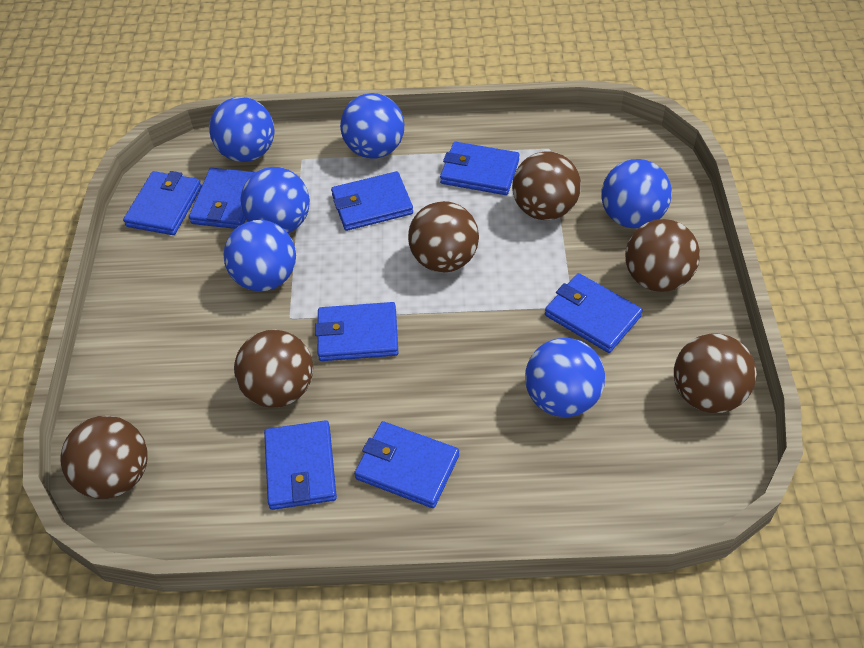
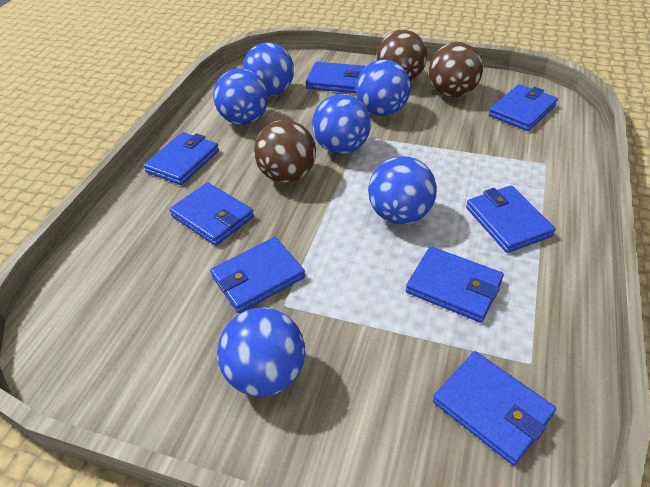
brown ball: [60,416,148,499] [234,330,313,408] [408,201,479,272] [512,151,581,220] [625,219,700,292] [674,333,757,413] = 6 -> [254,120,316,183] [376,30,427,81] [429,42,483,97] = 3

